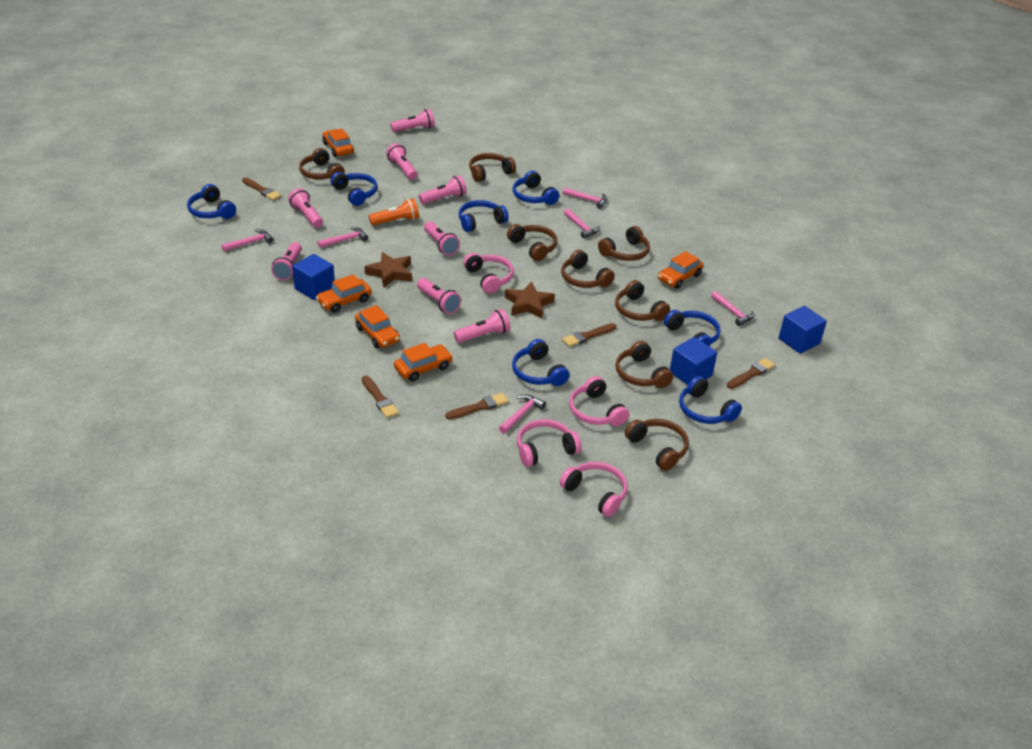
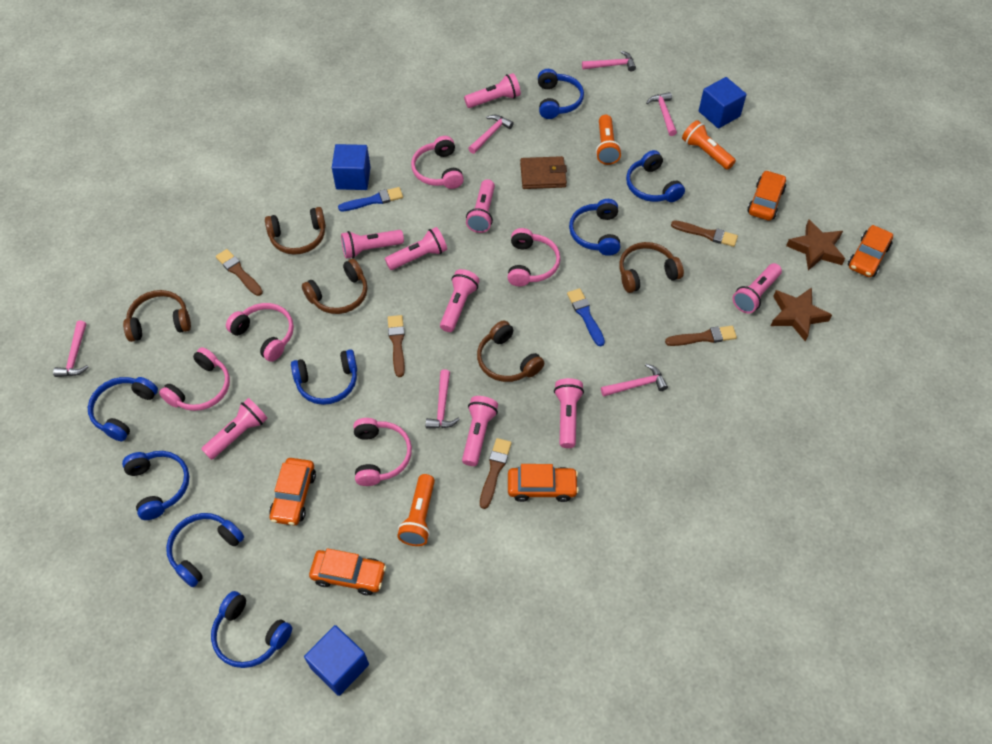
blue brush: none = 0 -> [338,187,403,212] [567,288,605,346] = 2
blue headphones: [187,184,236,219] [330,172,378,206] [459,200,509,232] [512,171,559,205] [512,339,569,386] [664,310,721,346] [679,376,742,424] = 7 -> [88,377,158,441] [122,451,189,520] [166,513,244,587] [211,591,292,668] [291,349,357,405] [538,69,584,119] [569,199,620,256] [626,150,685,202] = 8
brown headphones: [299,148,345,180] [469,153,516,182] [507,224,557,261] [561,250,615,288] [598,226,650,261] [615,280,670,321] [615,341,673,388] [625,419,689,471] = 8 -> [123,290,191,342] [265,207,326,255] [302,259,368,314] [477,320,544,382] [619,242,684,293] = 5
brown wallet: none = 0 -> [520,156,567,189] = 1
orange flashlight: [369,198,419,225] = 1 -> [397,474,435,546] [596,115,622,165] [682,120,736,170] = 3
pink flashlight: [271,242,302,280] [288,188,323,227] [386,143,417,180] [391,109,435,132] [417,278,461,314] [419,175,467,204] [424,221,460,256] [454,309,510,343] = 8 -> [201,398,268,460] [341,230,404,258] [385,227,447,270] [440,269,480,332] [462,396,498,466] [464,73,521,108] [466,179,495,233] [554,378,584,448] [733,263,782,314] = 9
pink headphones: [463,253,514,293] [517,419,581,467] [560,462,627,517] [569,376,629,426] = 4 -> [159,347,230,411] [226,303,294,362] [353,418,412,486] [411,136,464,189] [508,228,560,286] = 5

